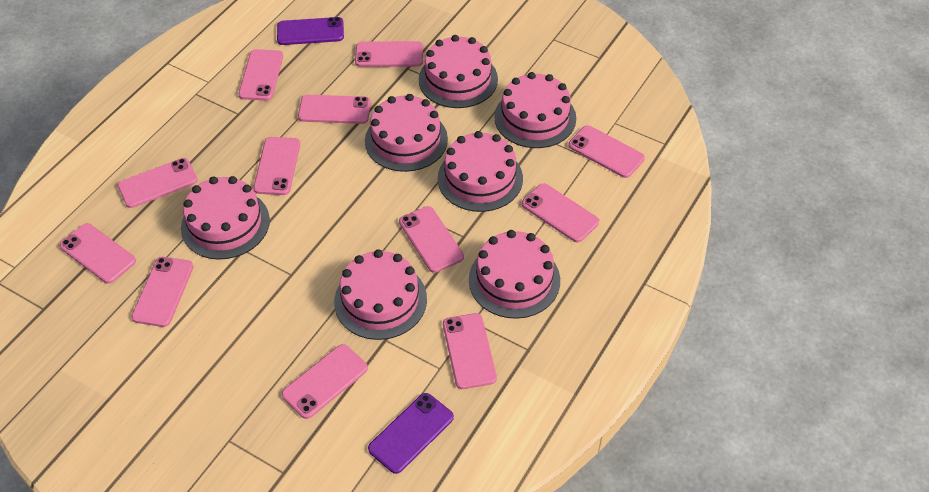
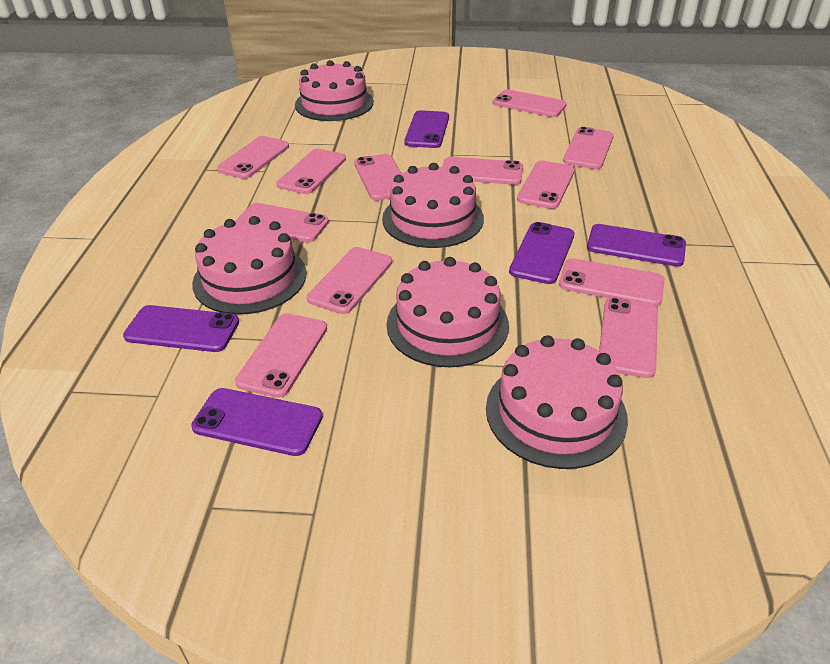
pink cake: [181,176,270,260] [334,249,427,340] [365,94,448,172] [419,35,498,108] [438,131,523,212] [469,230,560,319] [494,72,576,148] = 7 -> [192,216,307,315] [295,60,374,121] [382,163,484,248] [387,257,509,367] [486,335,628,469] = 5
purple phone: [277,17,344,45] [368,393,454,474] = 2 -> [123,305,239,352] [191,388,323,456] [404,110,449,148] [509,222,574,284] [587,224,686,267] = 5

